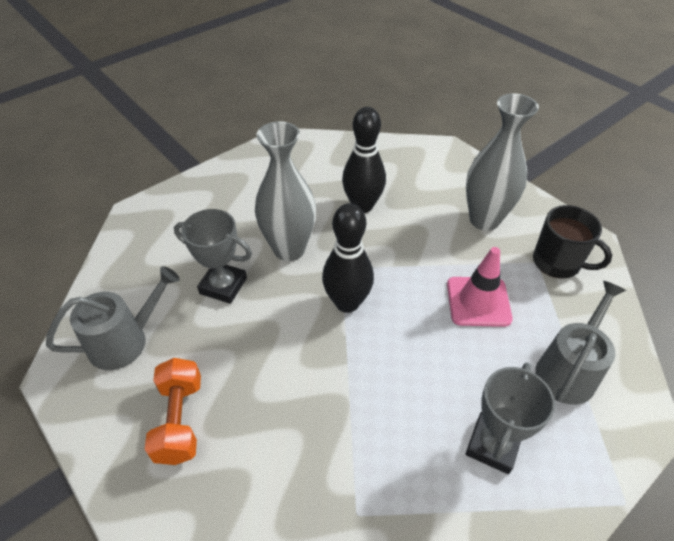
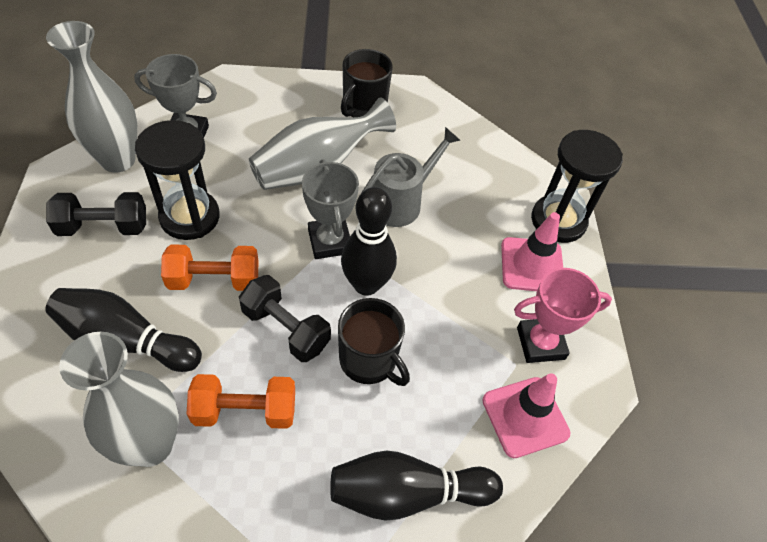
black bowling pin: [322,203,374,313] [342,107,386,213] = 2 -> [45,288,202,372] [330,450,503,520] [341,187,397,296] = 3
black dumbbell: none = 0 -> [46,192,146,236] [239,275,331,362] = 2
black hourglass: none = 0 -> [135,120,220,240] [531,130,623,243] = 2
black mug: [533,205,612,279] = 1 -> [338,298,410,386] [341,49,393,117] = 2
grey vase: [255,121,316,261] [466,94,539,231] = 2 -> [46,21,137,173] [59,332,179,467] [249,97,396,190] = 3
grey watering can: [46,266,180,370] [535,281,626,405] = 2 -> [362,127,460,227] = 1
orange dumbbell: [145,358,201,465] = 1 -> [161,245,259,291] [187,374,295,429] = 2
pink traffic cone: [447,247,513,327] = 1 -> [482,373,571,458] [501,212,563,291] = 2
pink trophy: none = 0 -> [514,268,612,363] = 1

